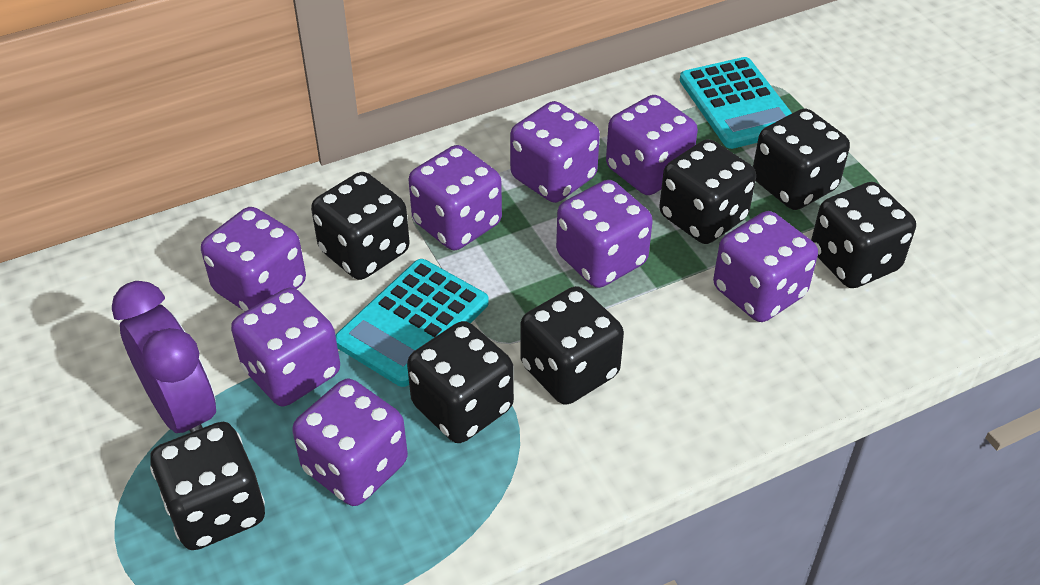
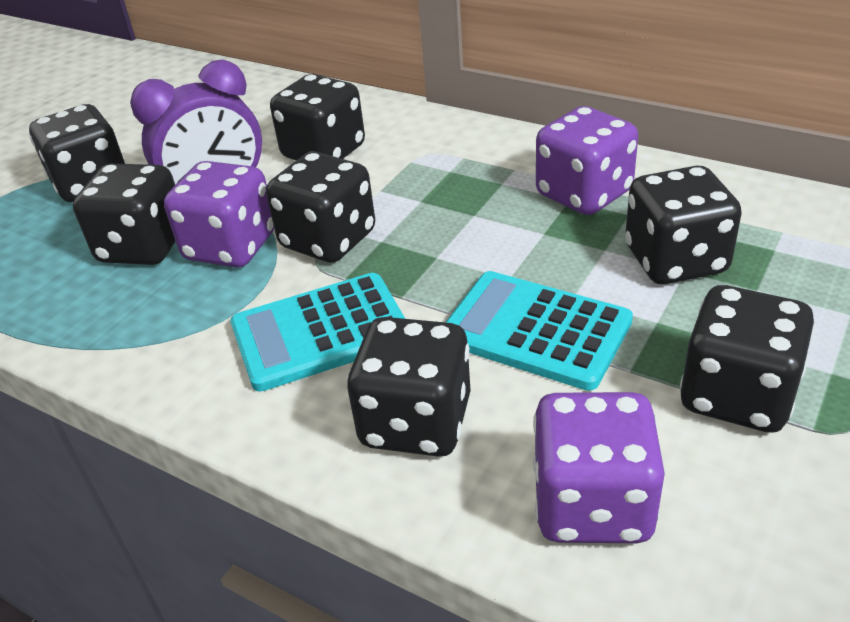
purple dice: [201,207,306,311] [231,288,340,406] [292,379,408,506] [409,145,502,250] [510,101,600,203] [556,180,653,288] [606,95,698,195] [713,211,818,322] = 8 -> [164,161,274,268] [533,392,665,543] [536,106,638,215] = 3

